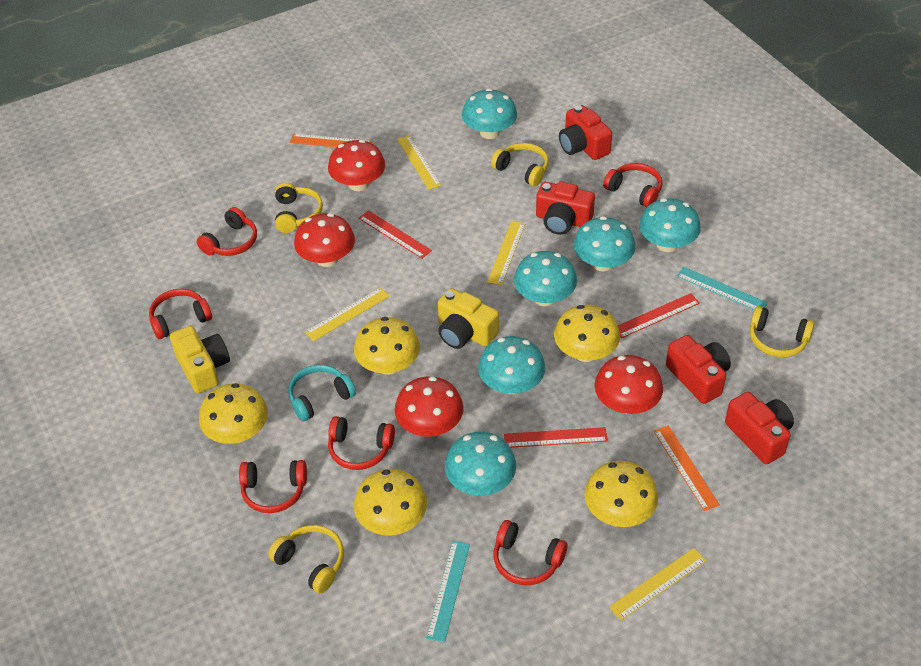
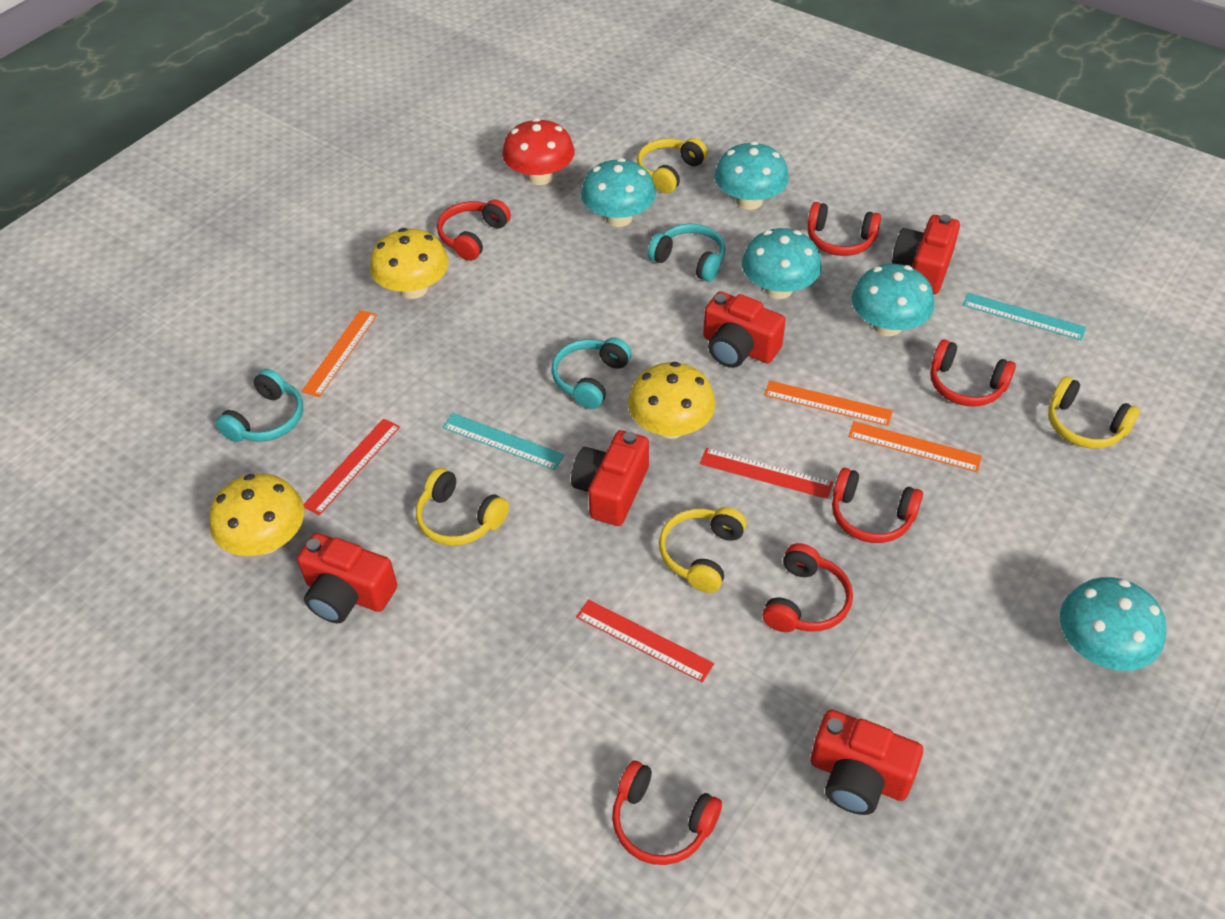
orange ruler: [290,134,372,147] [654,425,720,511] = 2 -> [301,310,377,397] [764,381,893,426] [848,421,982,472] = 3
red camera: [536,182,595,235] [559,105,612,160] [666,335,731,404] [725,392,794,464] = 4 -> [297,533,397,623] [571,430,649,526] [703,291,786,368] [811,709,923,815] [892,214,960,294] = 5
red mushroom: [294,213,355,267] [328,140,385,191] [395,376,463,436] [594,355,663,414] = 4 -> [502,118,574,185] = 1
turquoise headphones: [288,365,356,422] = 1 -> [216,369,303,442] [551,338,632,409] [648,223,725,282] = 3
turquoise mushroom: [445,432,516,496] [462,88,517,139] [478,336,545,394] [514,251,577,306] [574,216,635,271] [639,198,701,252] = 6 -> [581,158,656,227] [714,141,789,210] [742,228,821,299] [851,264,935,336] [1060,577,1166,671] = 5
yellow camera: [170,326,230,393] [438,288,499,349] = 2 -> none = 0
yellow mushroom: [199,383,268,444] [354,317,420,375] [354,469,427,536] [554,305,620,362] [584,461,658,527] = 5 -> [209,474,304,556] [370,228,449,299] [628,362,716,439] = 3
yellow ruler: [305,287,390,341] [397,135,441,190] [487,221,525,286] [609,548,706,621] = 4 -> none = 0

